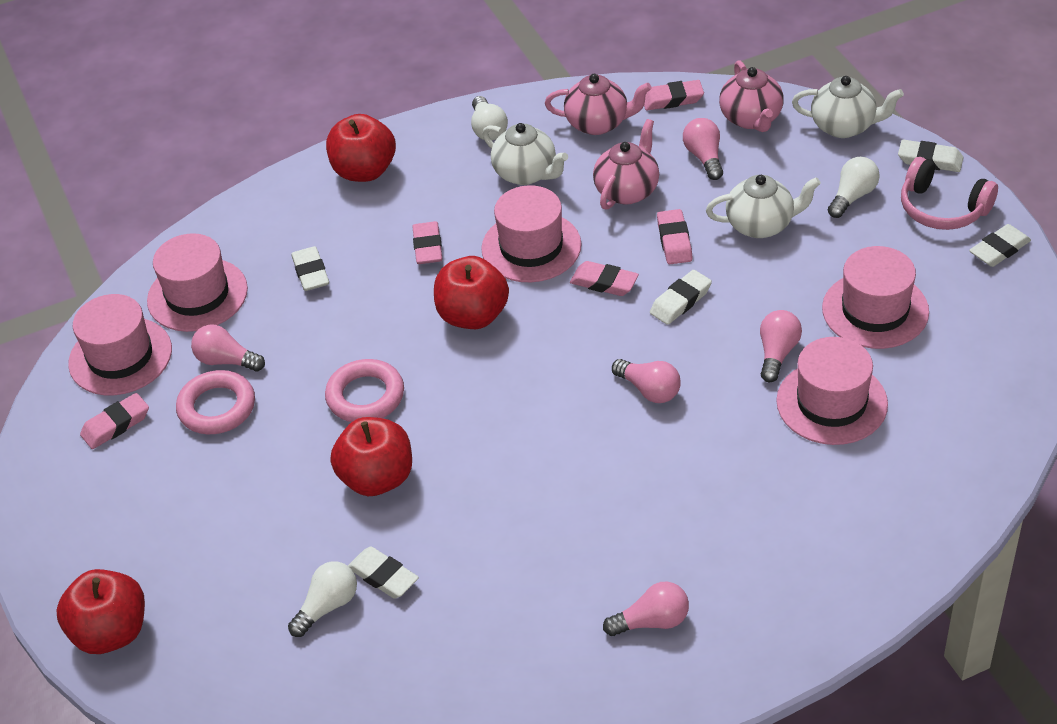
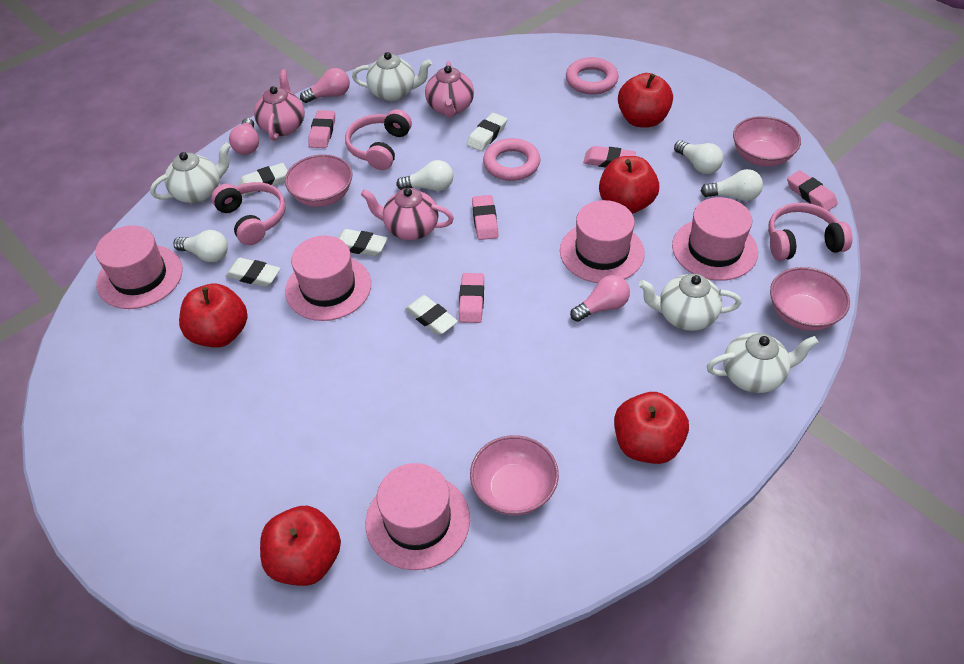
pink bowl: none = 0 -> [285,154,353,207] [470,435,559,515] [733,116,801,167] [770,267,850,331] = 4
pink headphones: [901,157,998,230] = 1 -> [211,182,286,245] [345,109,412,170] [768,203,852,261] = 3
pink light bulb: [191,324,265,372] [603,582,689,636] [612,359,681,403] [683,118,723,180] [760,310,802,382] = 5 -> [229,118,259,155] [300,68,350,103] [570,275,630,322] = 3
red apple: [56,569,145,654] [326,114,396,182] [331,417,412,496] [434,256,509,329] = 4 -> [179,284,247,348] [260,506,341,586] [599,156,659,214] [614,392,689,464] [618,73,673,128] = 5
white light bulb: [288,561,357,637] [471,96,508,141] [828,157,880,218] = 3 -> [173,230,228,262] [396,160,453,191] [674,140,723,174] [701,169,763,201] = 4
white teapot: [482,123,568,185] [706,175,821,238] [792,76,904,138] = 3 -> [150,143,231,203] [352,52,432,101] [639,274,742,331] [707,333,818,393] = 4

